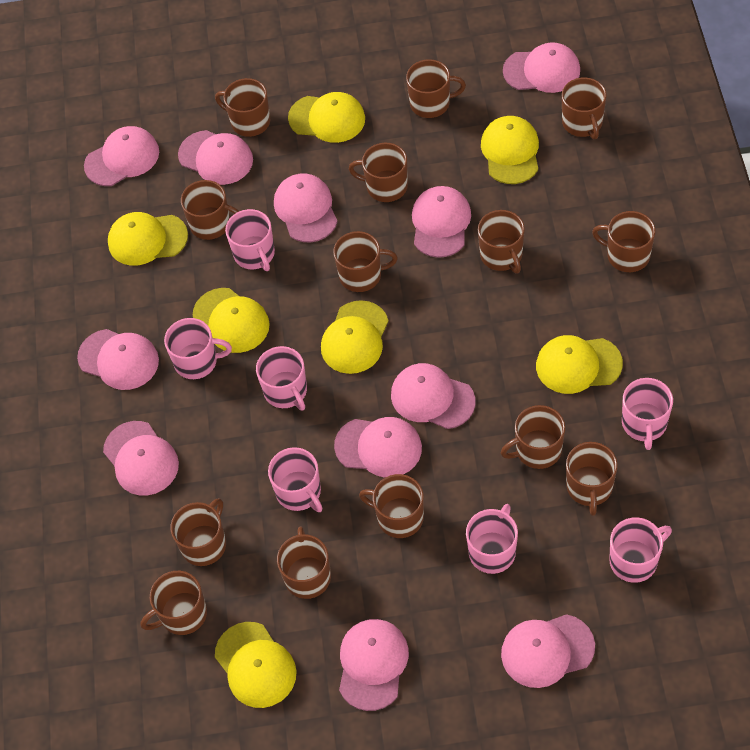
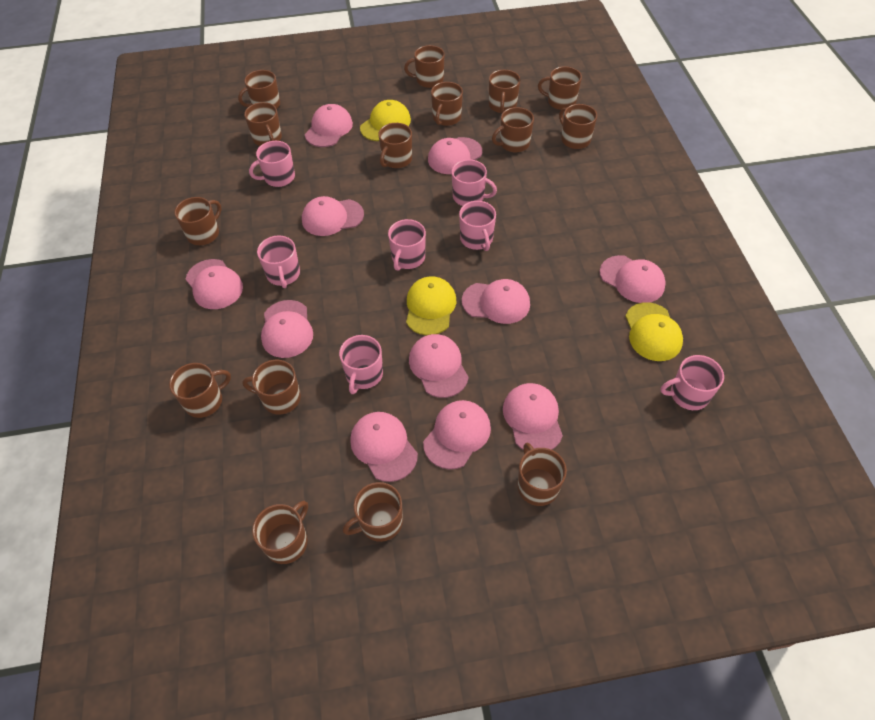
brown mug: [141,571,207,635] [170,498,226,566] [181,180,239,240] [215,78,270,137] [277,527,331,599] [333,231,398,292] [349,143,408,202] [359,474,424,538] [406,59,466,118] [478,210,525,273] [501,405,565,469] [562,77,607,139] [566,442,618,516] [592,211,655,272] = 14 -> [169,363,231,418] [174,197,221,245] [238,70,280,109] [242,360,301,415] [244,102,282,146] [252,501,308,564] [343,482,403,542] [378,123,412,168] [404,45,445,88] [431,82,463,126] [489,70,520,113] [492,107,534,153] [517,443,567,506] [538,66,582,110] [559,104,597,149] = 15
yellow cap: [108,212,188,266] [193,288,270,353] [215,622,297,708] [288,92,365,143] [321,300,388,374] [481,116,539,184] [536,335,623,394] = 7 -> [360,100,411,141] [406,276,456,336] [625,302,683,361] = 3

